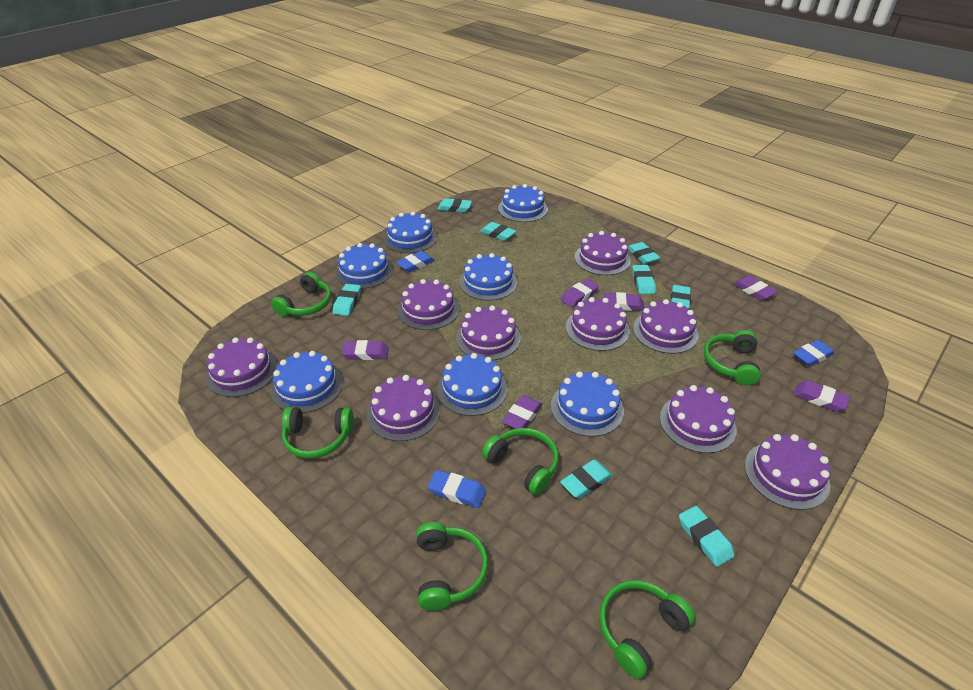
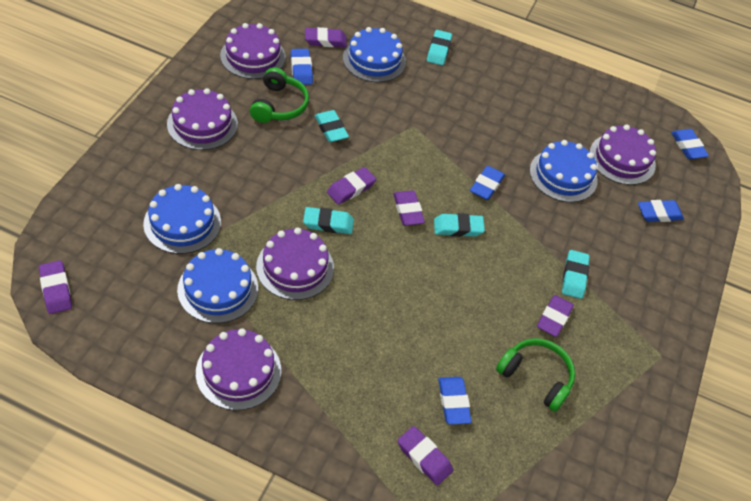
blue cake: [271,351,343,413] [335,243,393,289] [384,212,437,253] [437,353,508,416] [459,253,518,301] [498,184,548,222] [551,371,624,437] = 7 -> [143,184,221,254] [177,248,258,323] [343,27,406,82] [530,140,598,202] = 4
blue eraser: [396,251,435,272] [428,470,486,508] [793,340,835,367] = 3 -> [291,49,313,85] [438,377,472,425] [470,166,505,200] [638,200,684,222] [671,129,709,159] = 5
green headphones: [271,272,331,317] [282,407,354,459] [416,522,488,611] [482,428,559,495] [599,580,695,679] [704,330,761,385] = 6 -> [250,67,309,123] [496,338,575,412] = 2
purple cake: [206,337,277,397] [367,375,440,441] [398,279,459,330] [456,305,521,360] [566,297,630,351] [575,231,631,275] [633,299,699,354] [660,385,737,453] [745,434,830,510] = 9 -> [167,88,238,150] [196,328,281,410] [220,23,286,79] [256,228,334,300] [589,125,656,185] = 5
turquoise eraser: [333,284,361,316] [437,198,472,212] [480,222,516,241] [560,460,613,498] [628,242,660,264] [632,265,656,294] [671,285,691,309] [679,506,734,567] = 8 -> [303,207,354,234] [315,110,349,142] [427,30,452,65] [434,213,485,237] [562,250,590,299] = 5

